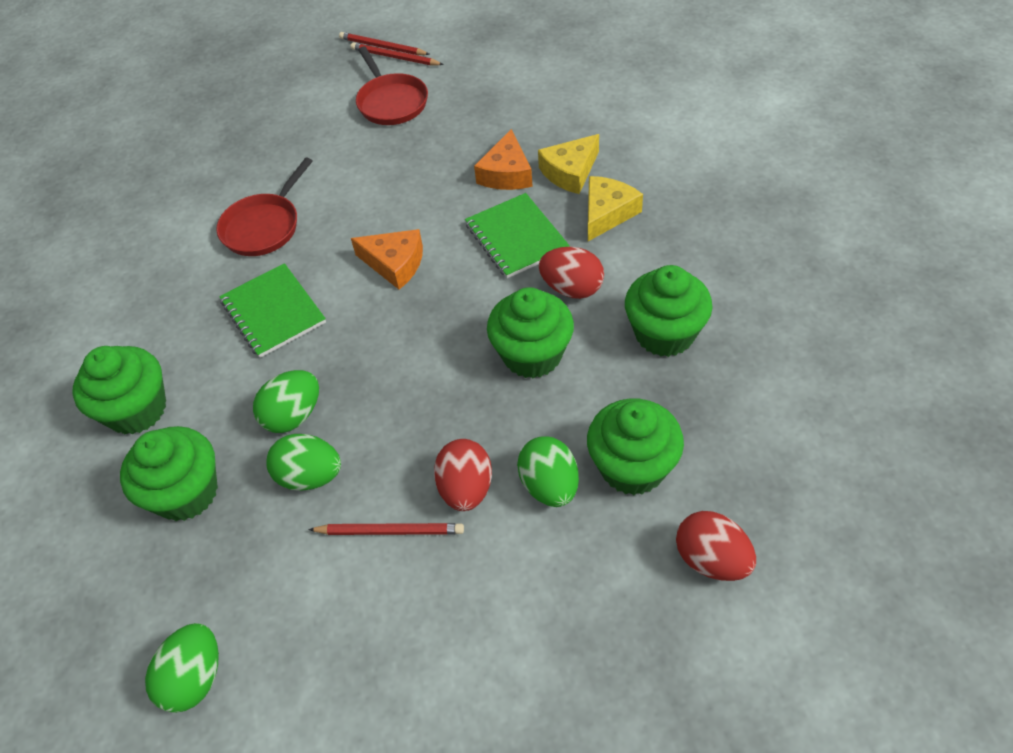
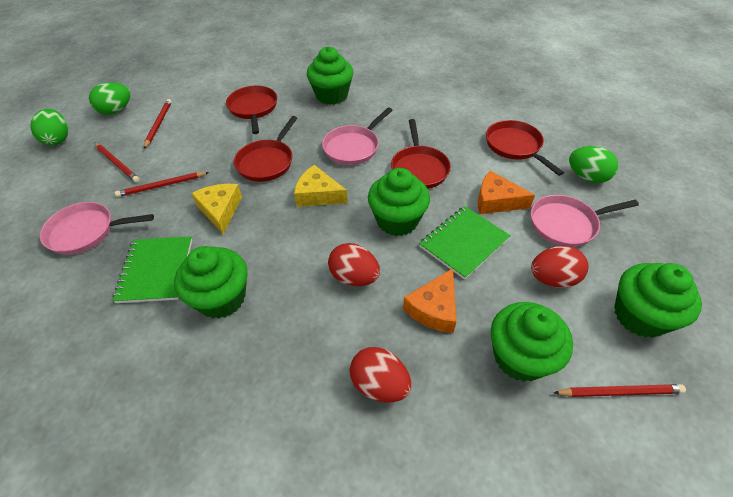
green egg: [145,623,219,713] [253,370,319,433] [266,434,341,491] [517,436,579,507] = 4 -> [30,109,68,145] [89,82,130,115] [569,146,618,183] = 3
pink pan: none = 0 -> [40,202,154,255] [322,108,393,165] [531,195,639,247] = 3
red pan: [216,158,313,256] [356,46,428,125] = 2 -> [226,86,277,134] [234,116,297,182] [391,119,451,189] [486,120,564,176] = 4
red pencil: [308,523,464,535] [339,32,430,55] [351,42,444,66] = 3 -> [94,143,140,182] [115,172,209,197] [144,99,172,149] [554,384,686,397] = 4

